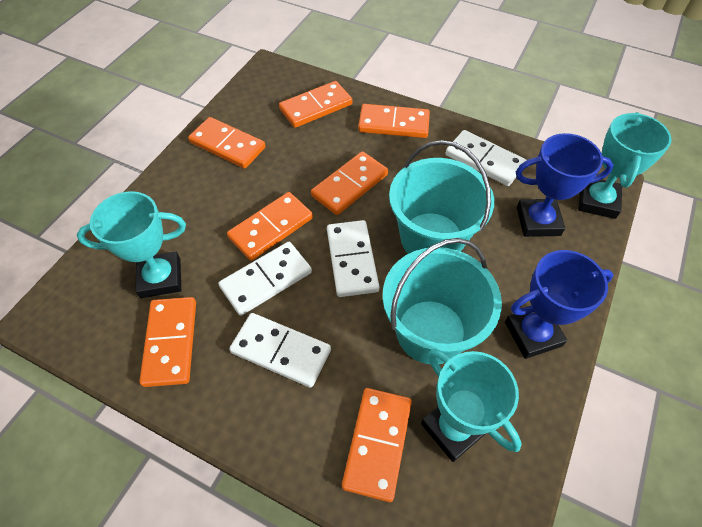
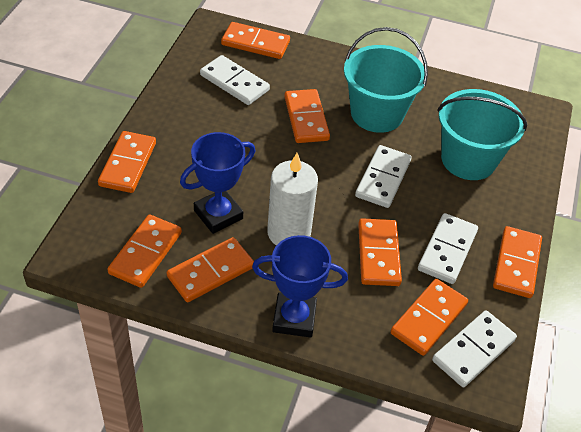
orange domino: [139,297,196,387] [188,117,265,169] [227,192,313,261] [279,81,352,128] [311,151,388,215] [342,388,412,502] [358,104,430,138] = 7 -> [98,131,156,193] [108,214,182,288] [167,237,254,302] [221,22,290,59] [284,89,330,143] [358,218,402,286] [391,279,468,356] [493,226,542,298] = 8
turquoise trophy: [77,191,186,298] [421,349,522,462] [578,112,672,219] = 3 -> none = 0
white candle: none = 0 -> [267,153,318,245] = 1

